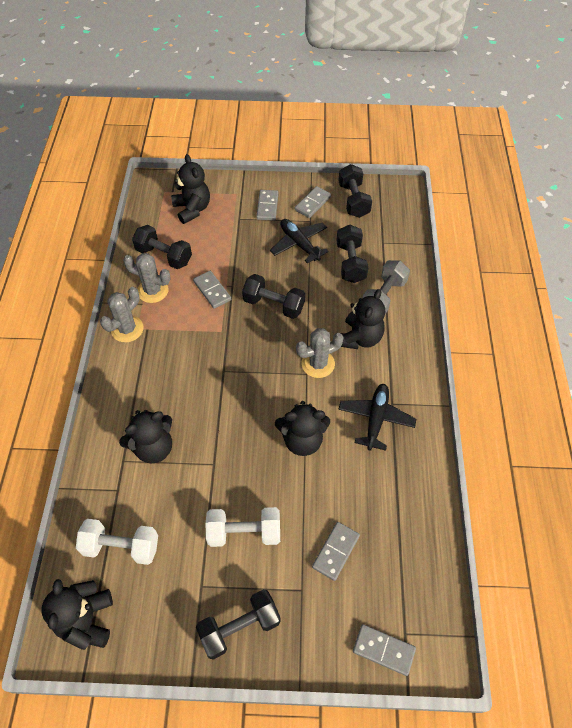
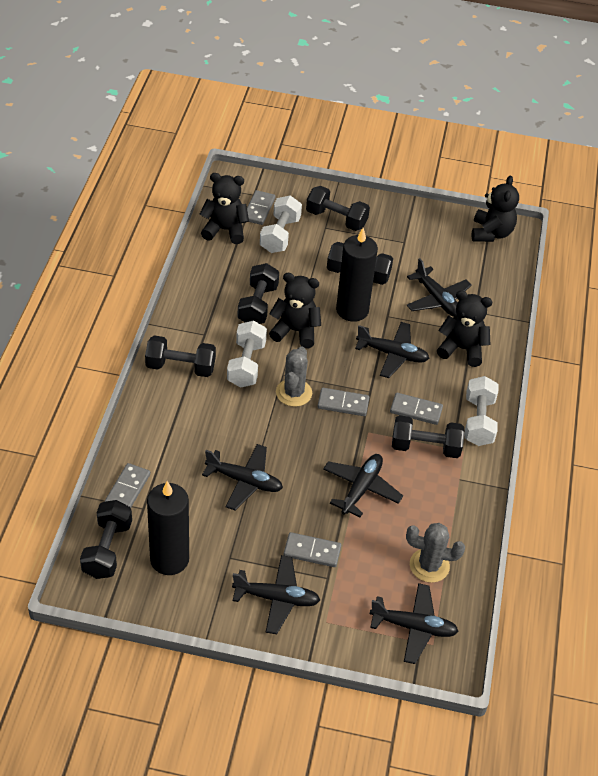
black candle: none = 0 -> [147,481,189,575] [336,228,378,322] = 2
black dumbbell: [132,225,192,269] [196,589,281,660] [242,274,305,319] [336,225,368,283] [338,164,372,218] = 5 -> [80,500,132,579] [145,336,216,377] [237,263,279,324] [306,186,370,231] [327,242,393,285] [392,415,465,458] = 6
black plane: [270,219,329,263] [338,384,416,451] = 2 -> [202,444,283,511] [232,555,320,634] [323,454,403,517] [355,322,429,378] [370,583,458,664] [406,258,472,317] = 6
black teddy bear: [42,579,113,650] [119,410,172,463] [171,154,210,224] [275,401,330,456] [341,289,385,349] = 5 -> [200,173,249,244] [269,273,321,348] [437,290,492,367] [472,176,519,242] = 4
grey cactus: [100,287,144,342] [123,253,171,303] [296,328,344,378] = 3 -> [276,346,312,407] [406,523,465,583] = 2
grey dumbbell: [363,260,410,314] = 1 -> none = 0
white dumbbell: [76,519,158,565] [206,507,280,547] = 2 -> [227,320,267,388] [260,195,302,253] [464,376,499,446] = 3

